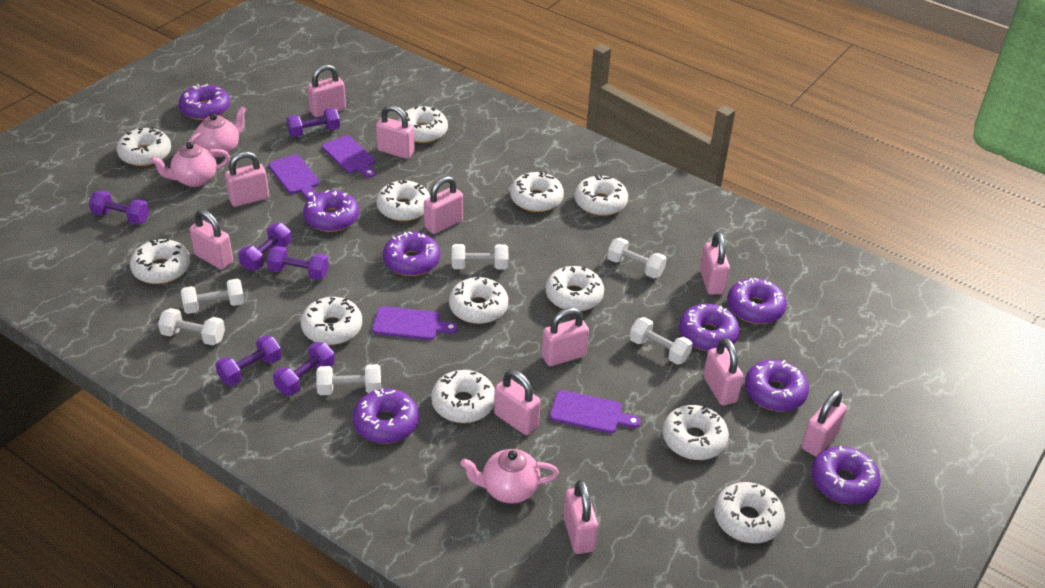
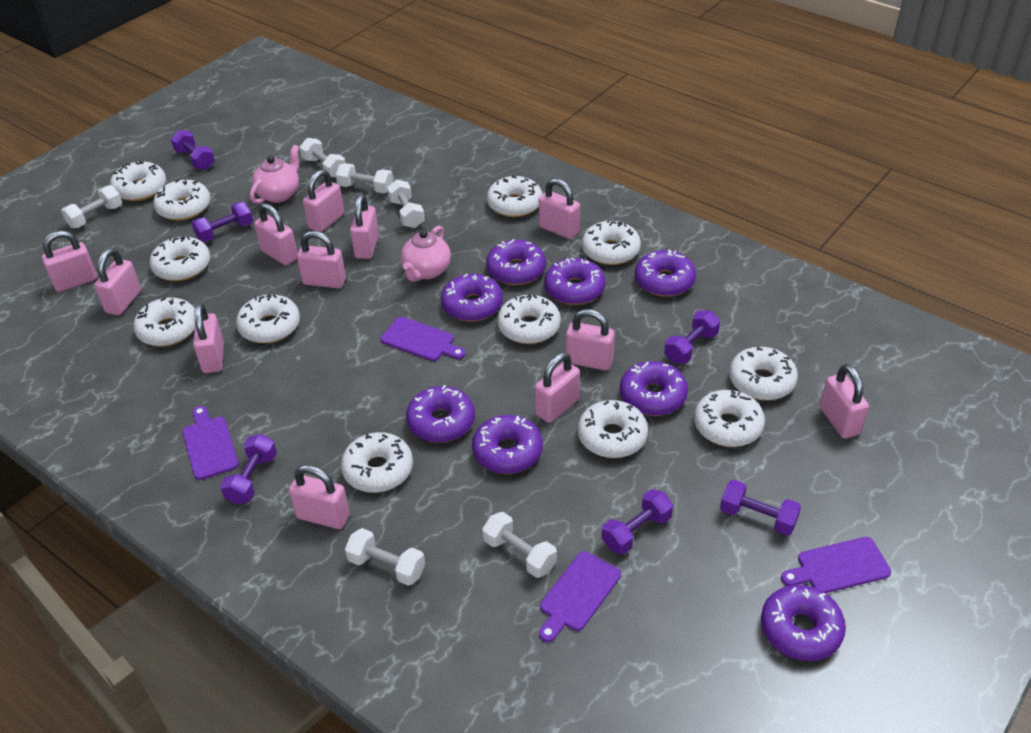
pink padlock: [190,209,233,269] [225,151,269,207] [307,64,346,117] [376,105,415,159] [424,176,463,234] [494,370,540,435] [542,308,589,366] [563,480,598,554] [700,232,730,295] [703,338,743,405] [801,390,847,457] = 11 -> [42,230,97,292] [94,248,141,315] [193,303,224,373] [254,203,297,265] [289,464,350,529] [297,231,346,288] [303,169,344,232] [350,194,379,259] [535,352,580,423] [539,178,580,239] [566,309,615,371] [820,364,869,439] = 12
pink teapot: [150,142,230,187] [188,106,247,157] [460,449,559,504] = 3 -> [250,145,299,204] [401,225,451,282] = 2

